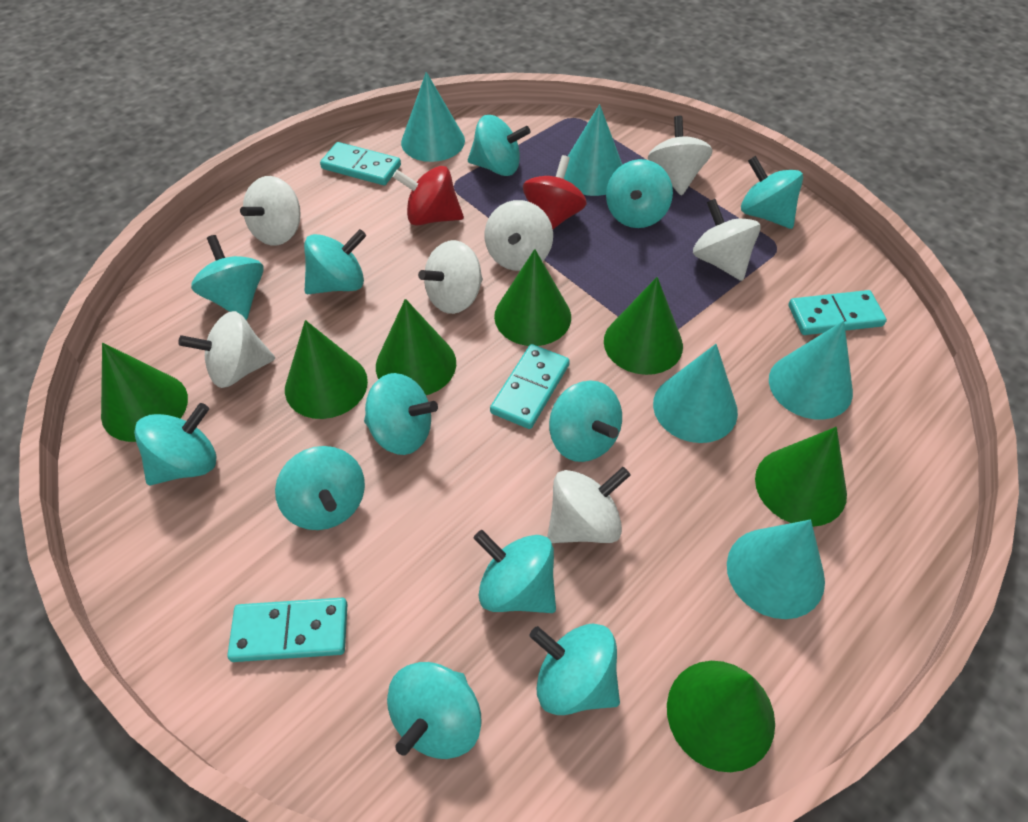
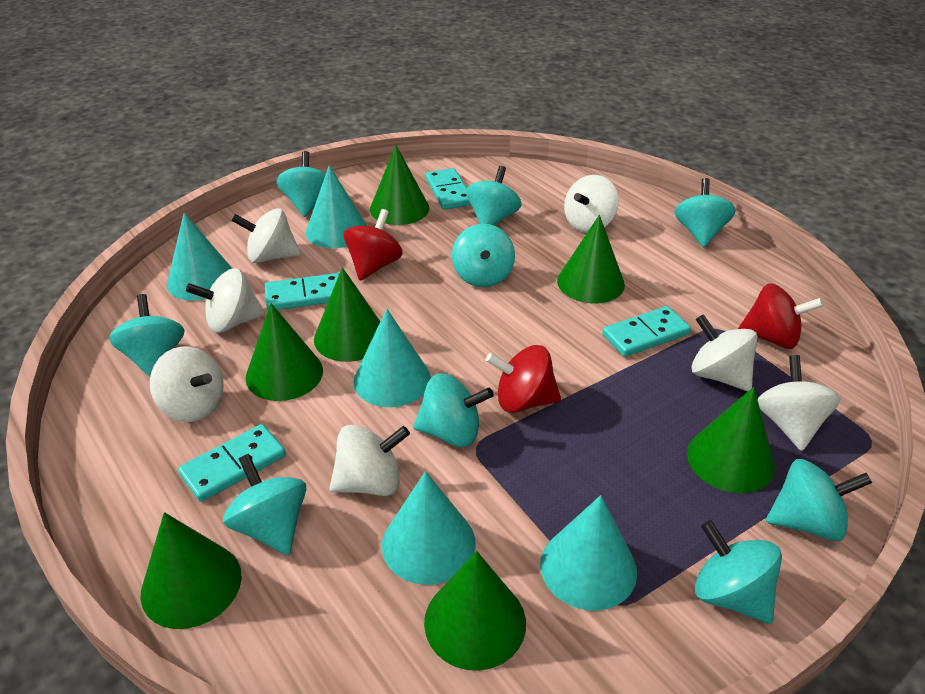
red spinning top: [393,166,464,226] [523,155,587,229] = 2 -> [344,209,403,280] [486,345,561,413] [738,283,824,349] = 3
turquoise spinning top: [134,403,216,485] [191,235,264,320] [275,446,365,530] [304,229,366,294] [364,373,438,455] [387,662,482,759] [468,115,530,176] [474,530,556,613] [530,623,620,715] [549,380,622,462] [606,159,673,228] [741,156,803,229] = 12 -> [109,294,185,377] [223,454,306,555] [276,151,326,217] [413,373,494,447] [452,224,515,287] [466,166,522,226] [674,178,736,247] [695,520,782,624] [766,459,872,541] = 9

